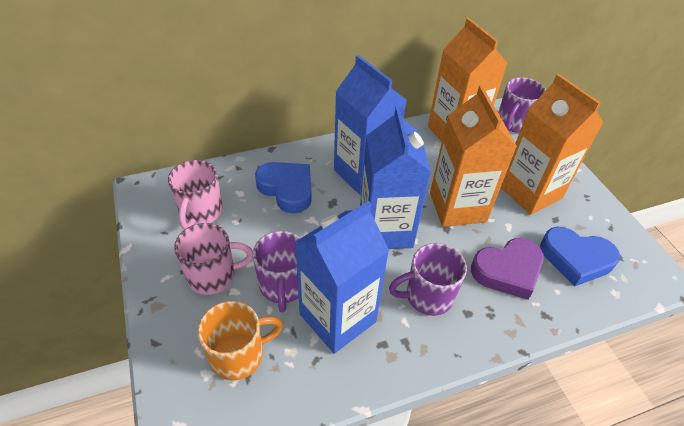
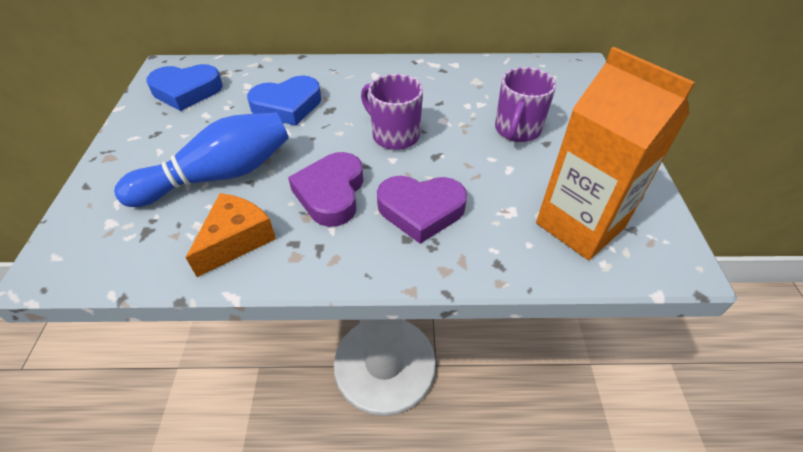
blue bowling pin: none = 0 -> [114,112,289,207] = 1
blue carton: [295,201,389,354] [334,55,406,195] [360,106,431,249] = 3 -> none = 0
orange carton: [428,18,507,142] [430,85,517,227] [501,74,603,215] = 3 -> [536,47,695,260] = 1
orange cheese: none = 0 -> [185,193,276,277] = 1
orange mug: [198,301,283,380] = 1 -> none = 0
pink mug: [168,160,223,229] [174,223,253,295] = 2 -> none = 0
purple heart: [471,238,544,300] = 1 -> [288,152,364,227] [377,176,467,244] = 2
purple mug: [253,231,300,313] [389,243,467,316] [498,77,546,133] = 3 -> [361,74,423,150] [495,67,556,142] = 2

